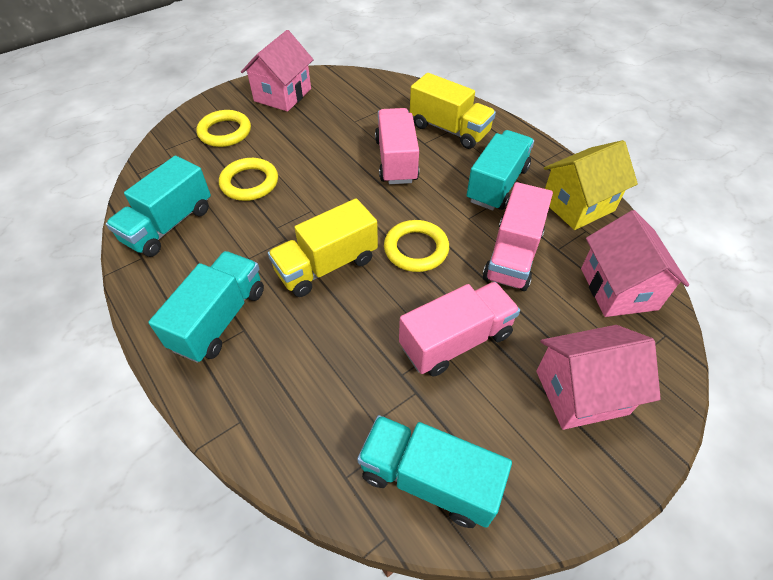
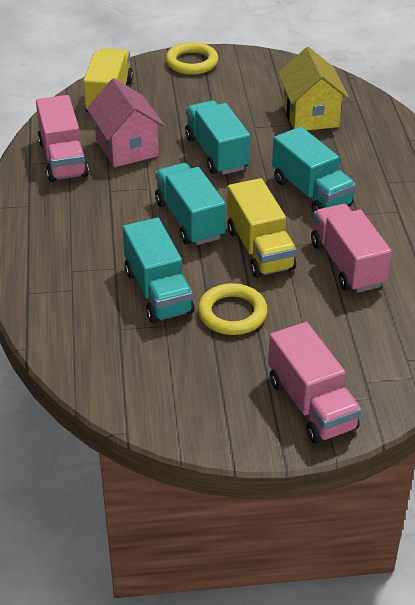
pink house: [241,30,314,112] [536,325,661,430] [581,210,689,317] = 3 -> [87,78,165,167] = 1
yellow ring: [196,110,251,147] [219,158,278,201] [384,220,449,272] = 3 -> [166,42,218,75] [198,283,267,335] = 2

